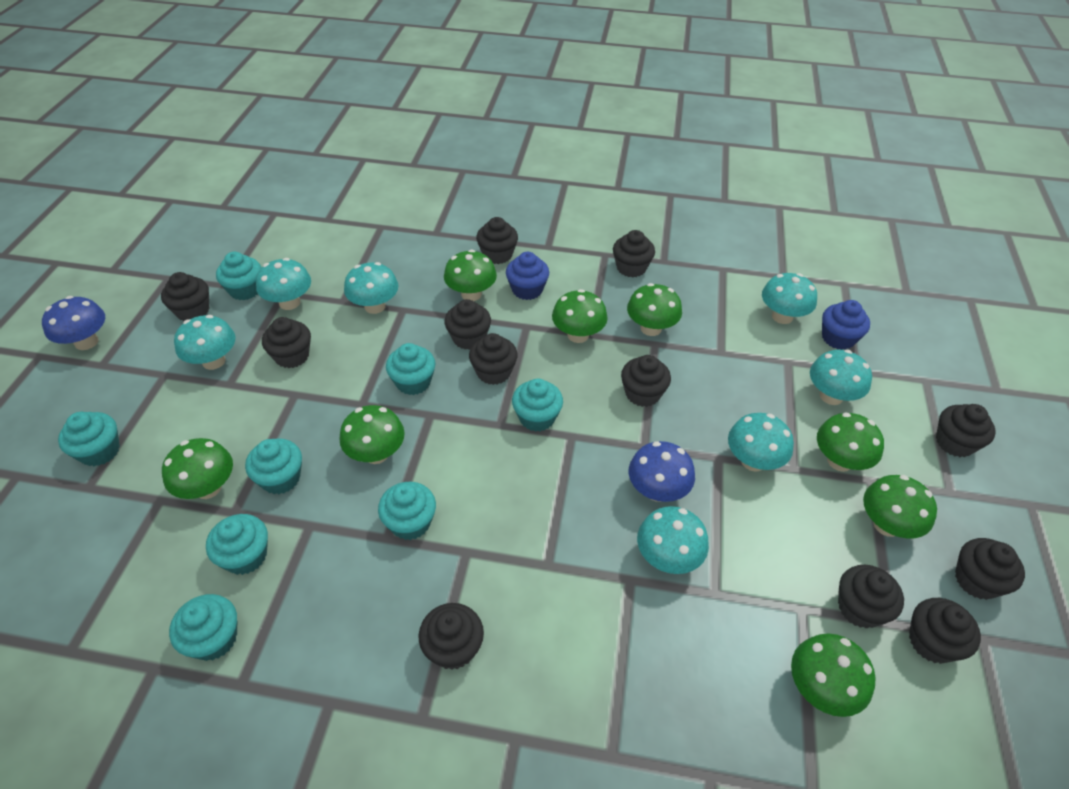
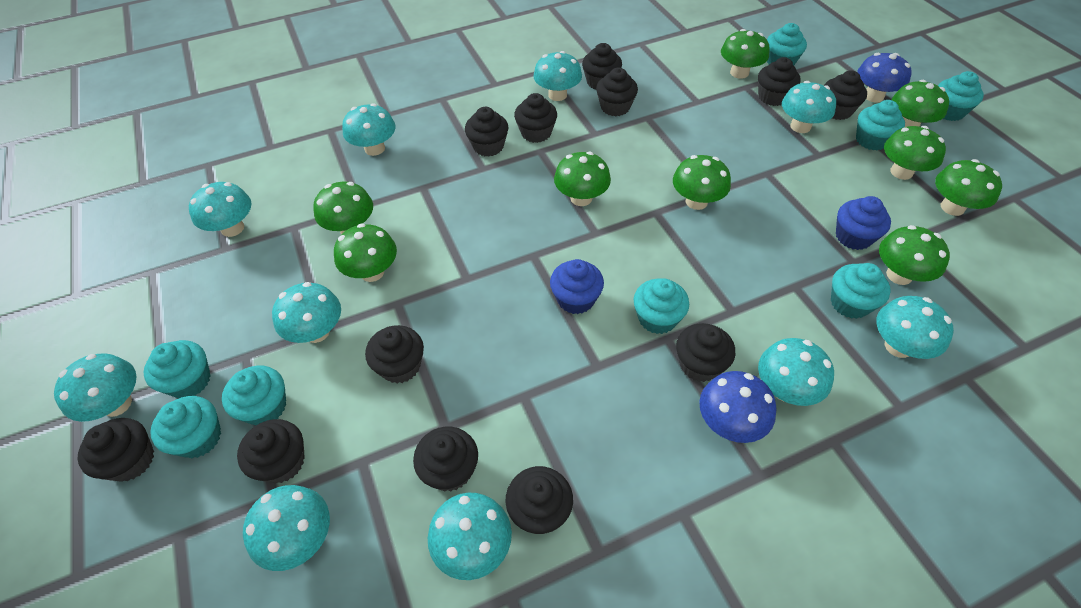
green mushroom: [162,438,233,499] [340,405,405,464] [444,250,497,301] [552,289,608,343] [627,283,682,336] [791,633,876,717] [817,413,884,472] [863,475,937,539] = 8 -> [313,182,373,234] [334,223,397,282] [554,152,611,206] [673,155,731,210] [721,29,770,79] [879,225,950,285] [884,126,946,180] [892,80,949,127] [935,159,1002,216] = 9
turquoise mushroom: [174,315,236,370] [256,258,311,310] [344,262,398,314] [637,506,709,574] [728,413,794,472] [762,273,817,324] [810,350,872,405] = 7 -> [54,353,136,422] [189,182,251,237] [243,485,330,571] [272,282,341,343] [342,103,395,156] [428,493,512,580] [533,51,582,101] [758,338,834,406] [782,81,836,133] [877,296,954,359] = 10

